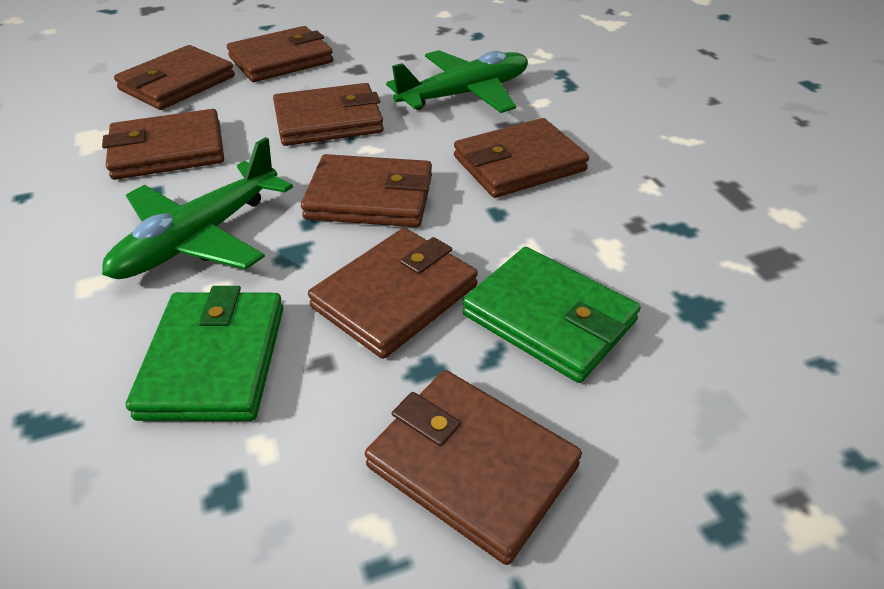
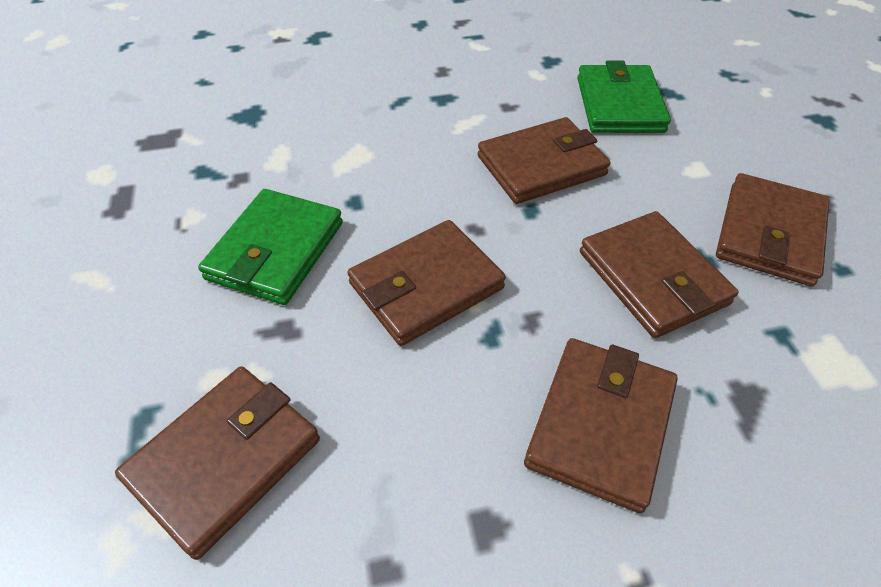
brown wallet: [102,109,224,180] [114,45,235,110] [227,26,333,82] [273,83,384,146] [301,154,432,227] [308,228,478,359] [365,370,582,565] [454,118,589,198] = 8 -> [115,366,320,560] [347,220,506,346] [478,117,610,204] [524,338,678,513] [580,211,738,338] [716,173,830,286] = 6
green plane: [102,137,293,279] [386,50,528,113] = 2 -> none = 0

